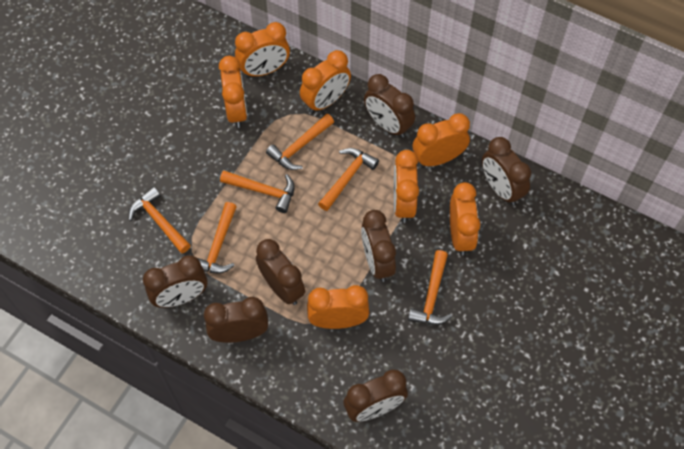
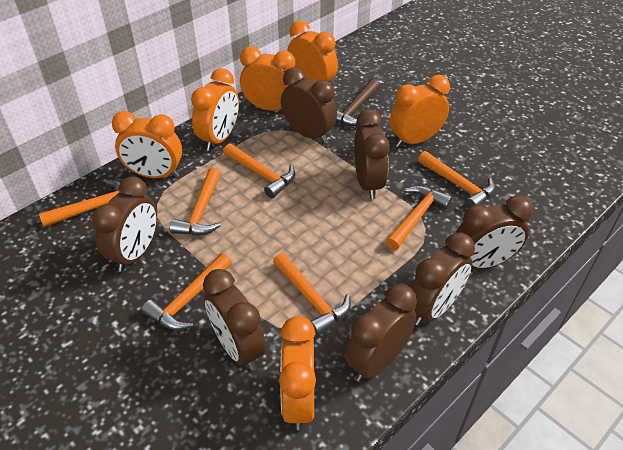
brown hammer: none = 0 -> [336,78,380,126] = 1
orange clock: [219,56,247,128] [235,22,290,77] [300,50,351,113] [307,285,369,329] [394,150,419,223] [413,113,470,167] [450,182,480,256] = 7 -> [112,111,182,178] [191,68,239,151] [240,46,295,111] [279,316,316,430] [287,21,338,82] [390,75,450,147] = 6
orange hammer: [129,187,191,253] [198,202,237,273] [220,171,295,213] [266,114,334,170] [318,148,379,211] [408,250,453,325] = 6 -> [39,180,121,227] [141,253,232,330] [170,168,221,235] [223,144,295,198] [273,253,351,336] [386,186,452,250] [418,151,495,208] = 7

